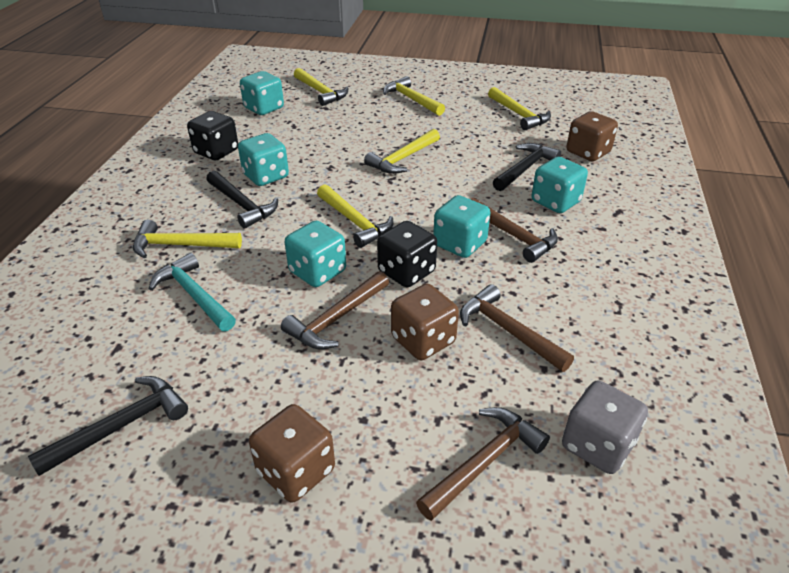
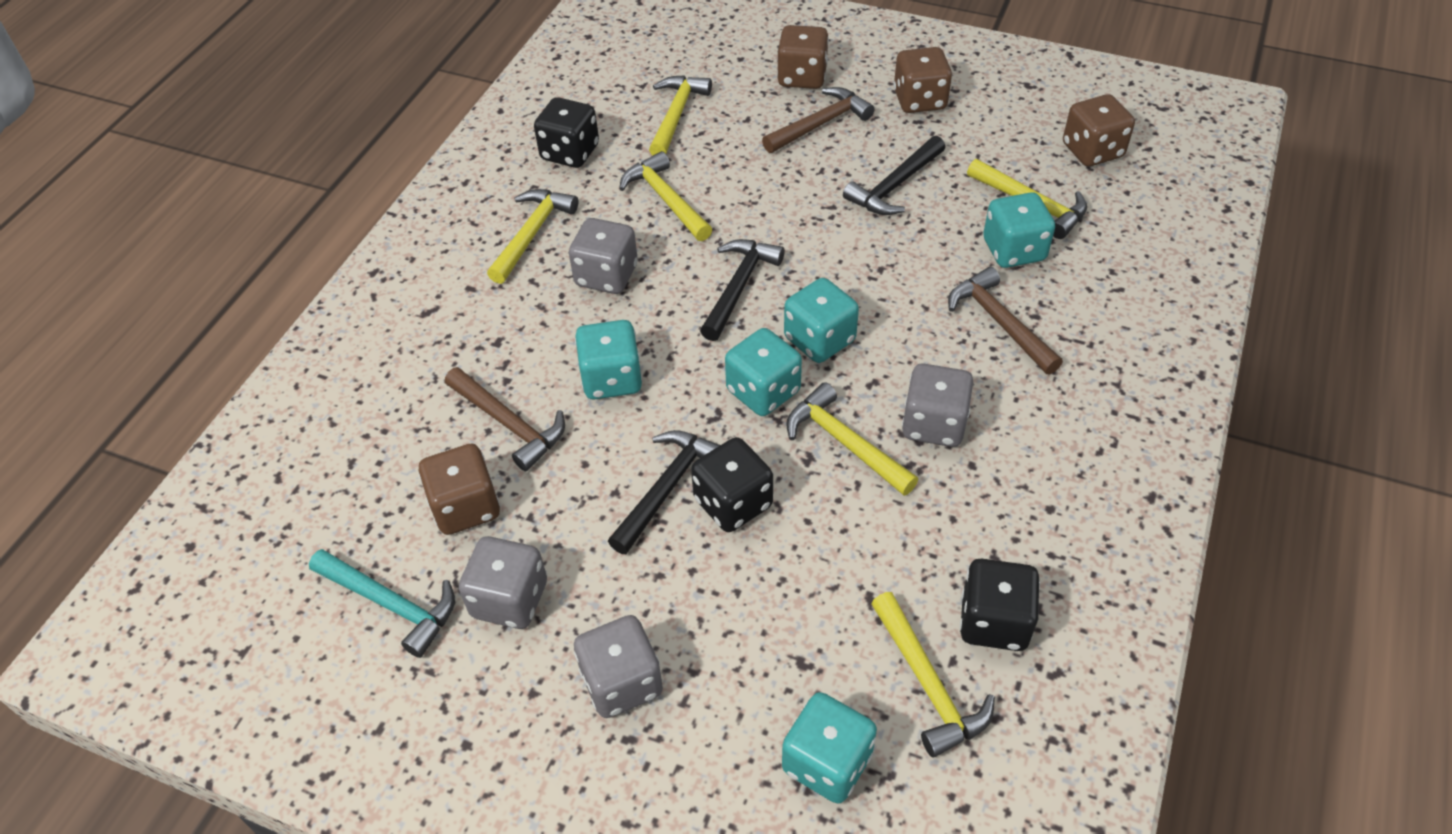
black dice: [187,111,238,160] [377,221,437,287] = 2 -> [534,97,599,168] [691,437,773,532] [960,559,1040,651] = 3
brown dice: [249,404,335,502] [391,284,459,360] [567,111,618,161] = 3 -> [419,444,500,535] [777,25,829,89] [894,47,952,113] [1063,94,1135,167] = 4
brown hammer: [281,271,389,350] [416,407,550,521] [460,284,574,372] [471,198,558,263] = 4 -> [445,367,565,471] [762,87,875,153] [948,267,1063,374] = 3
grey dice: [562,380,648,474] = 1 -> [459,536,547,629] [569,218,638,294] [574,615,663,718] [902,363,973,447] = 4

